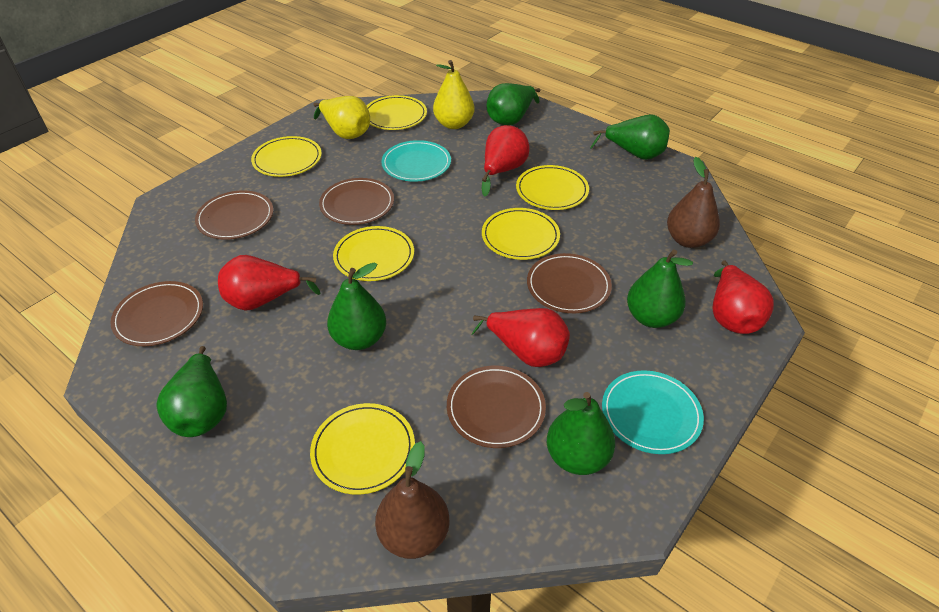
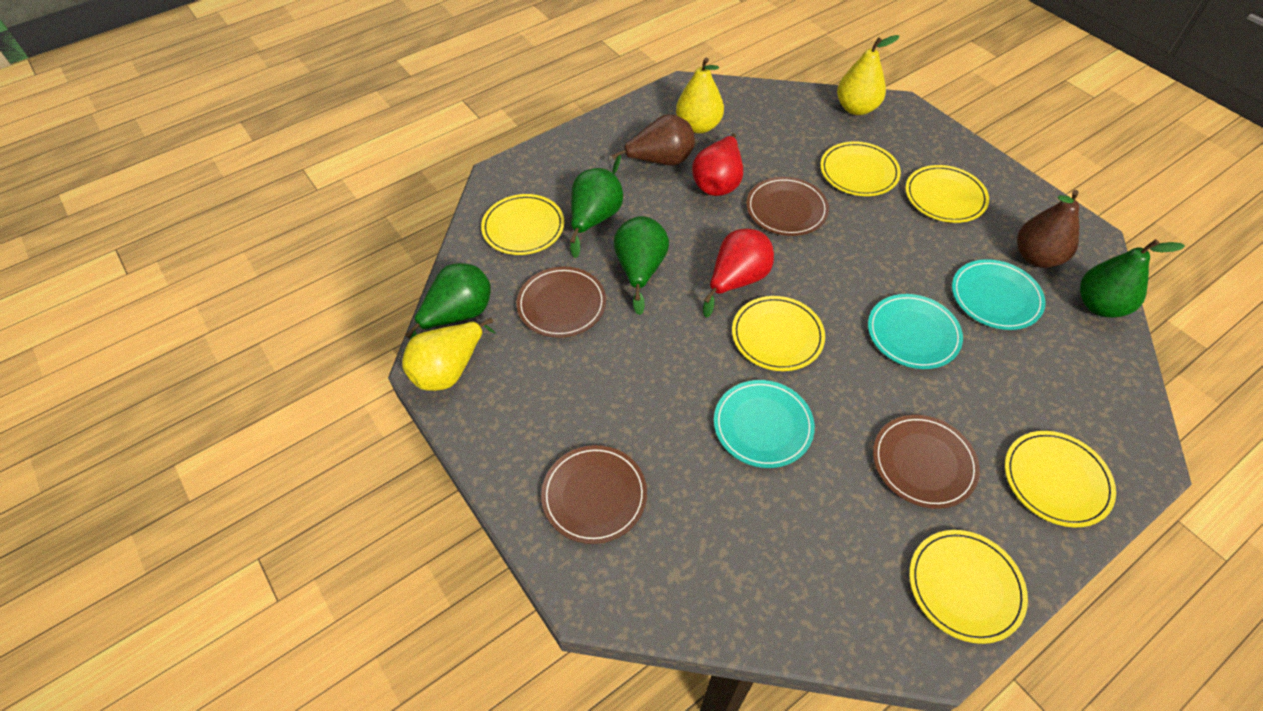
brown plate: [111,281,203,346] [195,190,273,240] [319,178,394,225] [447,366,546,448] [527,253,612,313] = 5 -> [516,267,606,338] [541,445,647,544] [746,177,829,236] [873,415,980,509] = 4
green pear: [157,346,227,437] [327,263,386,350] [486,83,541,125] [547,392,615,475] [590,114,670,160] [627,249,693,328] = 6 -> [405,263,491,340] [570,168,623,258] [614,216,669,315] [1080,239,1185,318] = 4
red pear: [218,255,321,310] [471,308,570,367] [481,125,530,196] [712,260,774,334] = 4 -> [692,133,743,196] [703,229,774,318] = 2
turquoise plate: [381,140,451,182] [602,370,704,454] = 2 -> [714,380,815,468] [868,294,963,369] [952,259,1046,330] = 3
yellow pear: [313,96,370,139] [433,60,474,129] = 2 -> [402,318,495,391] [676,57,724,133] [837,35,900,115] = 3

